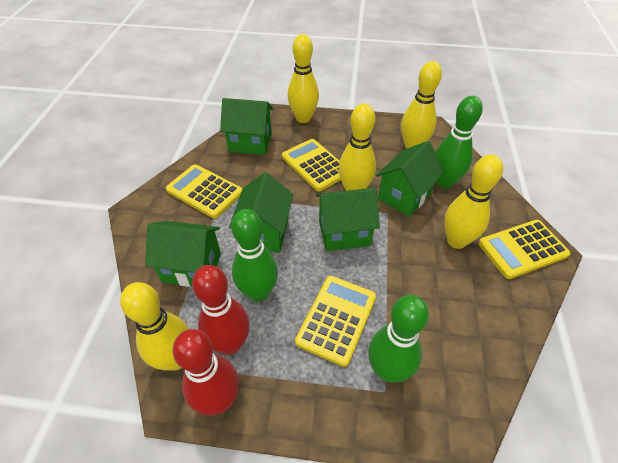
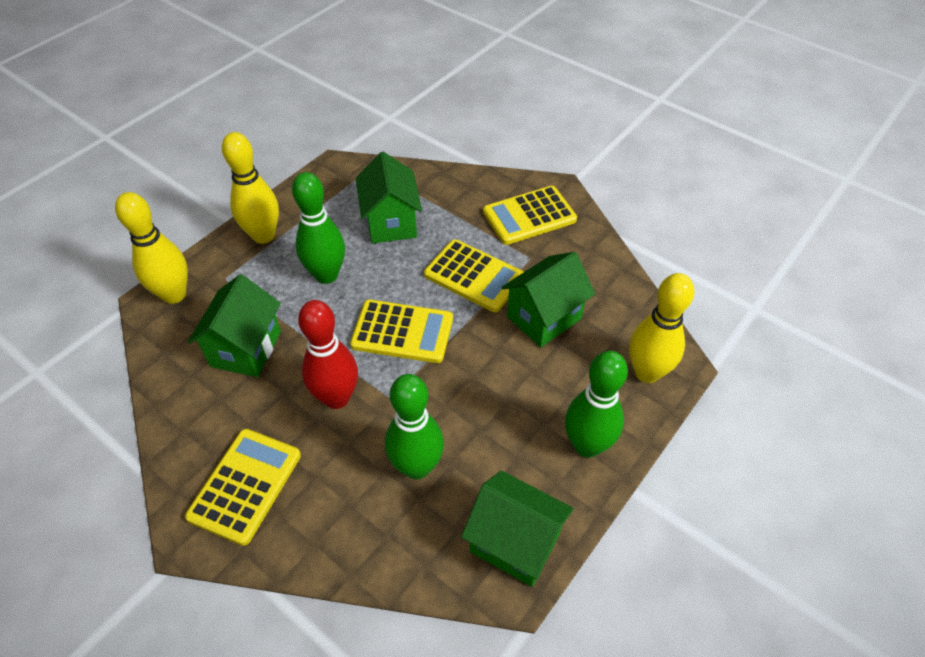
green house: [145,221,221,287] [220,98,273,155] [229,172,293,253] [316,188,380,251] [376,141,445,217] = 5 -> [188,274,281,377] [355,152,422,244] [461,471,574,587] [501,252,595,347] = 4
red bowling pin: [173,329,239,416] [192,265,250,355] = 2 -> [298,300,358,409] = 1
yellow bowling pin: [120,282,189,371] [288,34,319,123] [338,104,376,191] [401,61,442,149] [444,155,503,249] = 5 -> [115,192,188,304] [222,132,279,244] [629,273,694,383] = 3

